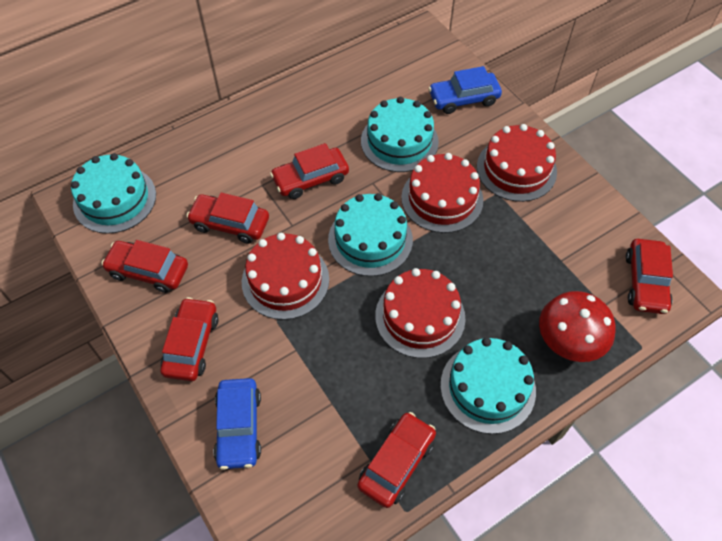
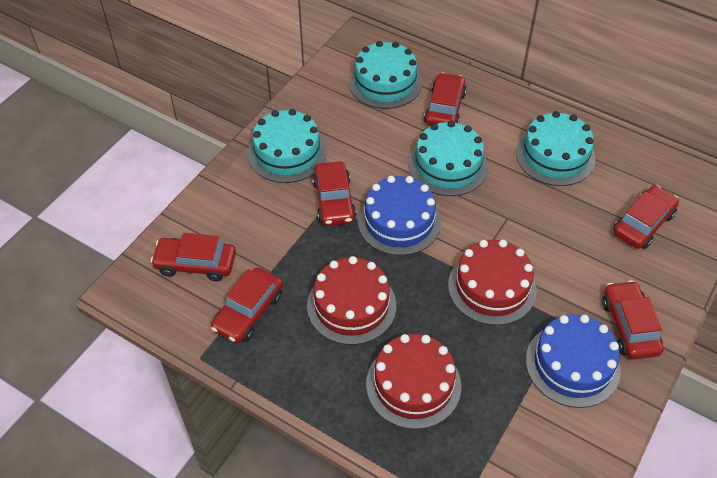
blue cake: none = 0 -> [358,176,441,255] [526,315,621,408] = 2
blue car: [213,378,261,470] [429,66,502,114] = 2 -> none = 0
red cake: [242,233,329,320] [375,268,466,358] [401,153,483,233] [477,124,557,202] = 4 -> [307,256,396,345] [366,334,461,429] [448,240,537,325] = 3
red mushroom: [539,291,616,362] = 1 -> none = 0

